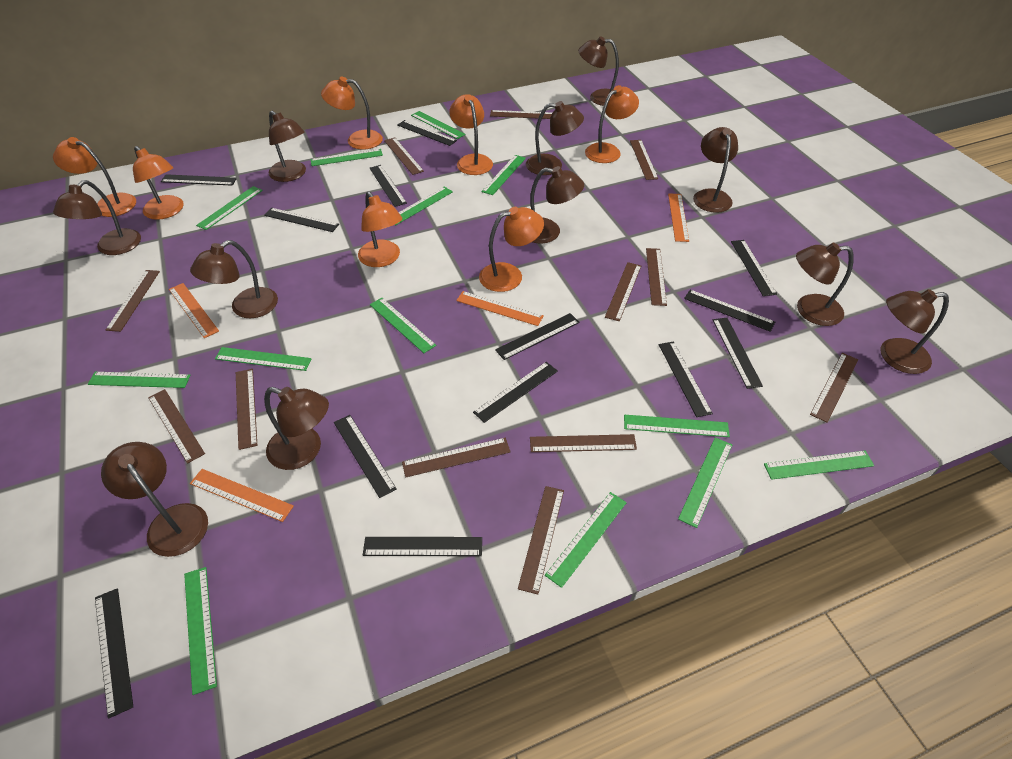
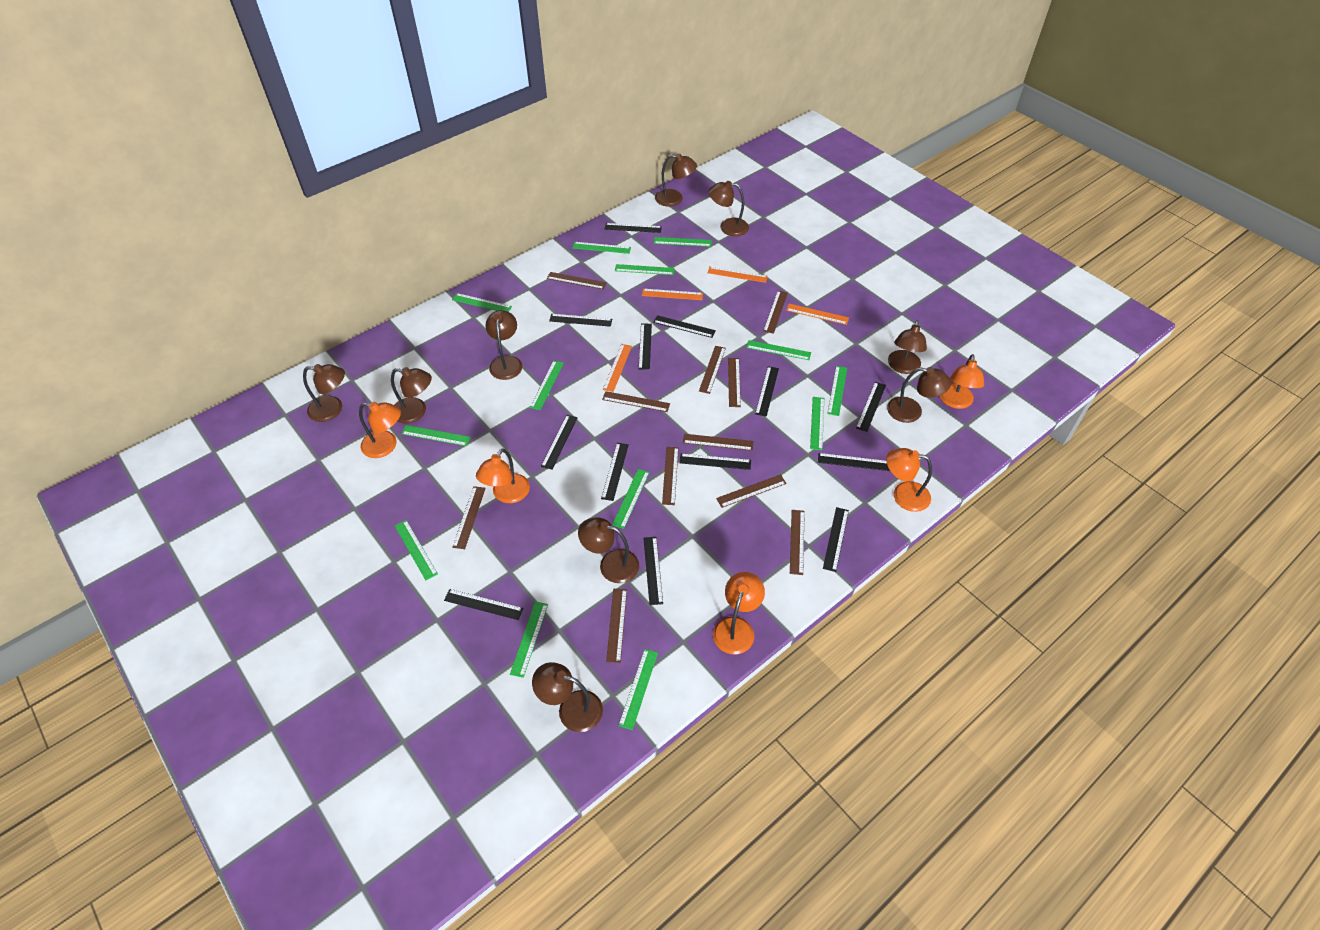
brown lamp: [53,180,141,255] [101,442,208,557] [190,240,278,318] [264,387,329,470] [269,110,306,182] [526,101,584,175] [530,166,584,244] [578,36,619,106] [693,127,738,213] [796,243,854,326] [881,289,949,374] = 11 -> [303,364,345,422] [391,367,432,424] [485,310,522,380] [532,662,603,732] [578,517,639,583] [655,153,697,207] [708,181,749,236] [887,367,951,423] [888,320,927,374] = 9
brown ruler: [106,270,160,332] [148,389,205,463] [236,369,257,450] [384,137,424,175] [402,438,511,477] [490,110,552,119] [518,486,564,595] [530,434,637,452] [605,262,641,321] [630,140,658,180] [646,248,667,306] [810,353,858,423] = 12 -> [452,486,486,549] [547,272,607,289] [602,391,670,412] [606,589,627,663] [662,447,678,505] [683,434,753,451] [699,346,726,394] [716,474,787,508] [728,358,741,407] [763,291,788,334] [790,510,805,575] = 11
orange lamp: [53,137,136,217] [133,146,184,220] [321,77,383,150] [358,191,402,267] [449,94,493,175] [479,207,544,292] [585,85,639,163] = 7 -> [359,402,401,458] [476,448,530,503] [713,572,765,654] [886,448,932,512] [940,354,984,409] = 5

